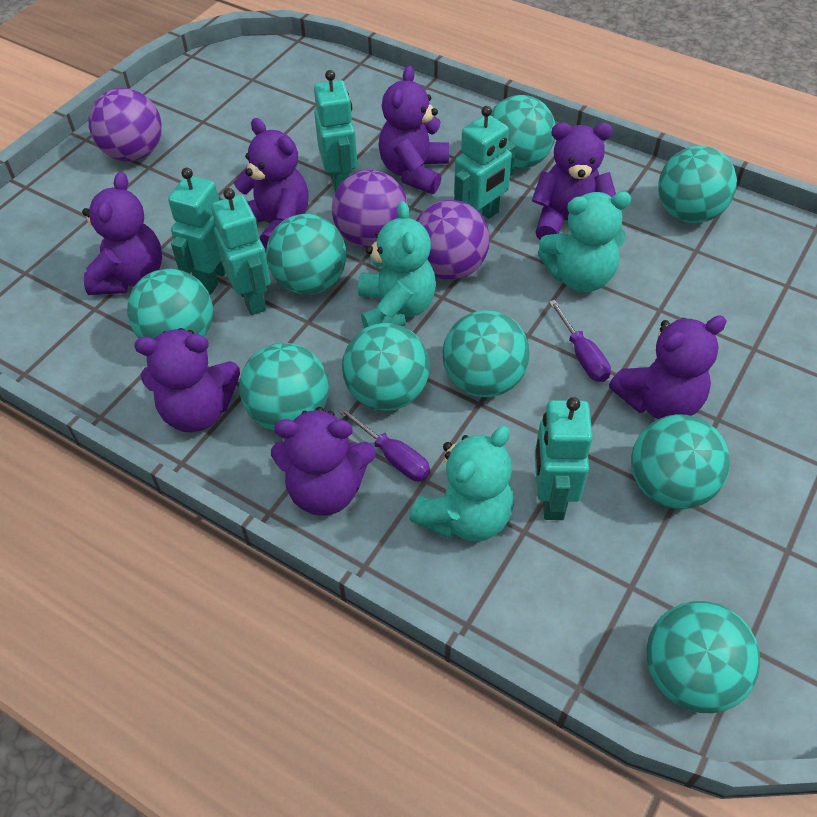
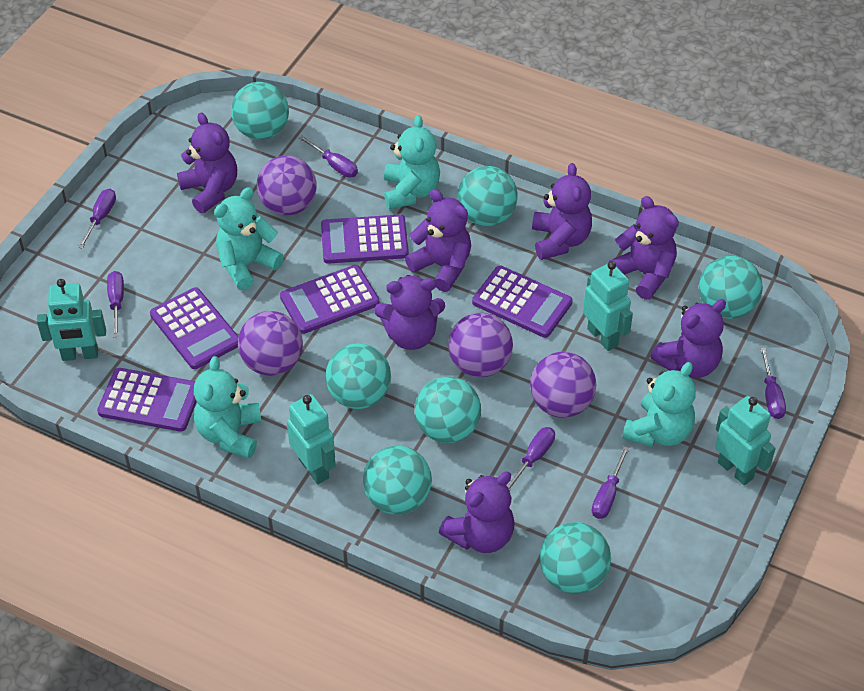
purple ball: [88,88,162,161] [332,170,408,248] [416,200,490,280] = 3 -> [238,311,303,376] [257,155,316,216] [448,313,513,377] [530,352,596,418] = 4
purple calculator: none = 0 -> [97,368,197,432] [150,287,239,369] [280,265,380,334] [321,214,409,264] [472,266,572,338] = 5
purple screwdriver: [338,407,430,481] [549,300,611,382] = 2 -> [78,189,116,249] [107,271,124,337] [299,136,358,178] [507,427,555,491] [592,446,630,519] [760,348,786,419] = 6
turquoise ball: [127,269,213,339] [239,343,329,431] [266,214,346,295] [342,323,430,411] [442,310,530,397] [491,95,555,169] [631,414,730,509] [646,601,760,713] [658,146,737,223] = 9 -> [231,82,289,140] [325,343,391,409] [363,446,432,515] [415,377,481,443] [457,166,518,226] [540,522,611,594] [699,256,763,319] = 7
turquoise robot: [168,168,226,295] [211,188,271,315] [314,70,357,192] [454,106,516,219] [535,397,593,520] = 5 -> [37,279,106,361] [287,394,336,484] [583,261,633,351] [715,396,776,485] = 4
turquoise teddy bear: [358,201,436,329] [410,426,514,542] [538,191,631,292] = 3 -> [194,356,261,459] [214,187,284,290] [384,115,440,209] [622,362,696,447] = 4

